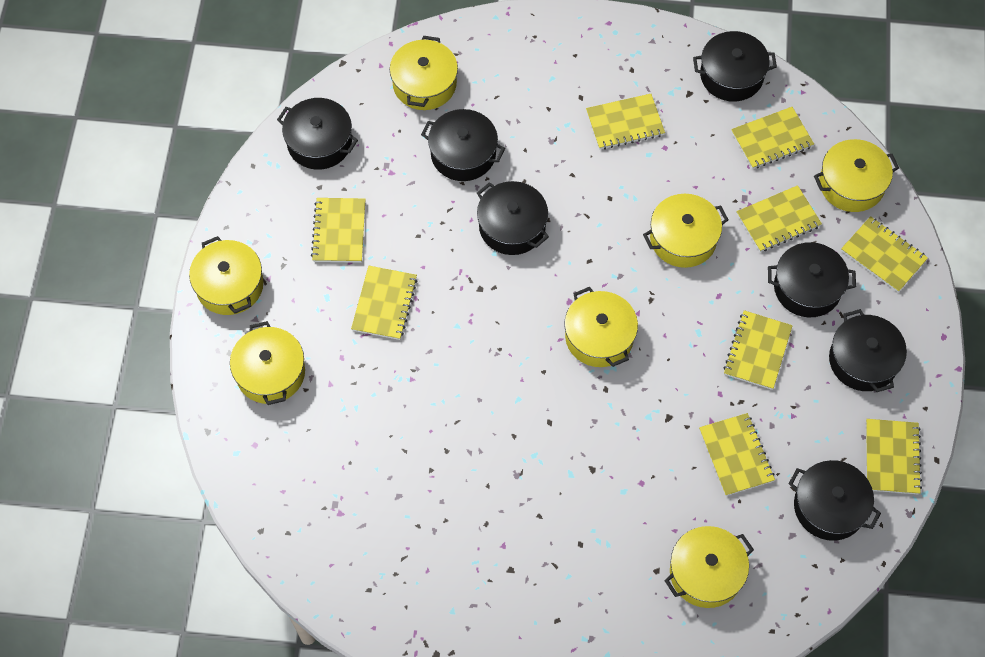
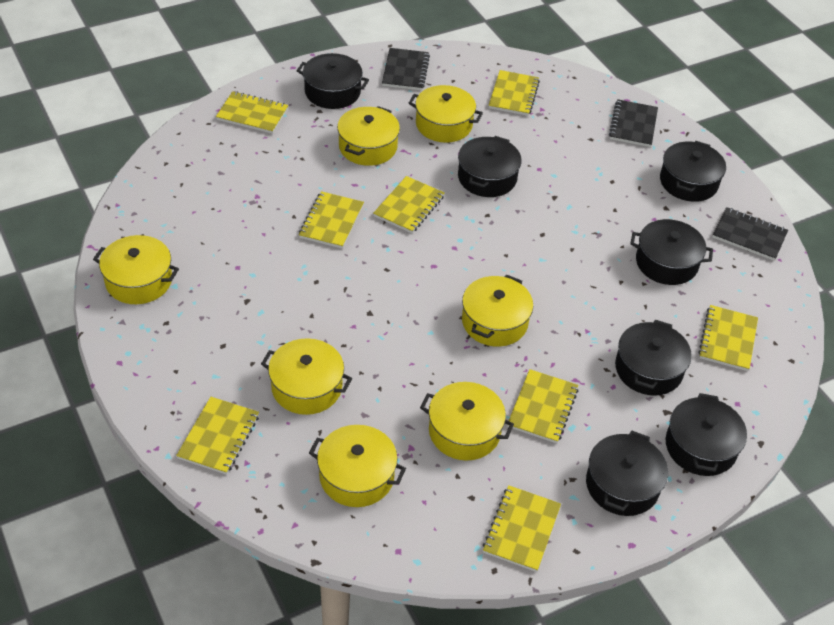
black notebook: none = 0 -> [382,48,430,90] [609,99,658,147] [712,207,788,261] = 3
yellow notebook: [311,198,365,263] [351,266,418,340] [586,94,665,150] [699,413,775,496] [723,310,793,390] [731,107,814,169] [737,185,822,252] [841,216,928,292] [866,419,922,494] = 9 -> [176,397,259,475] [216,91,288,134] [299,191,364,249] [373,176,445,233] [483,485,561,572] [489,70,540,116] [507,369,579,443] [698,305,758,371] = 8

